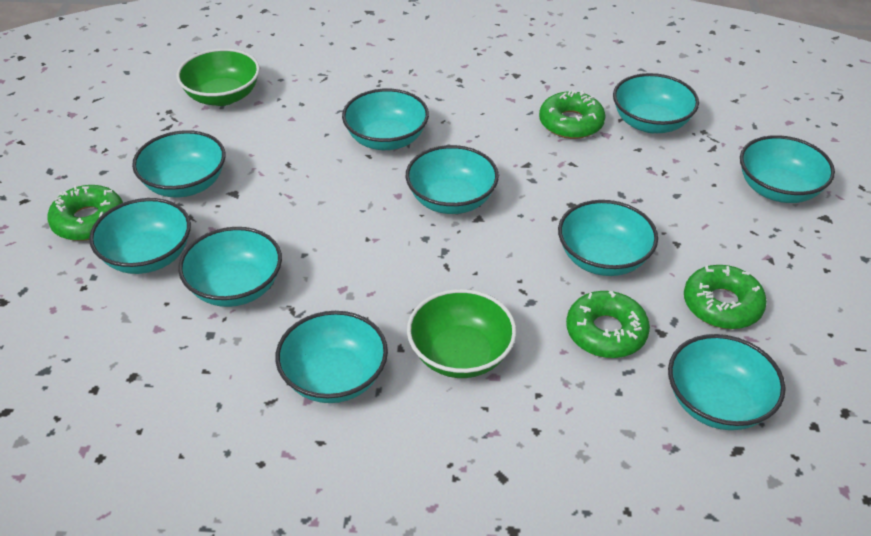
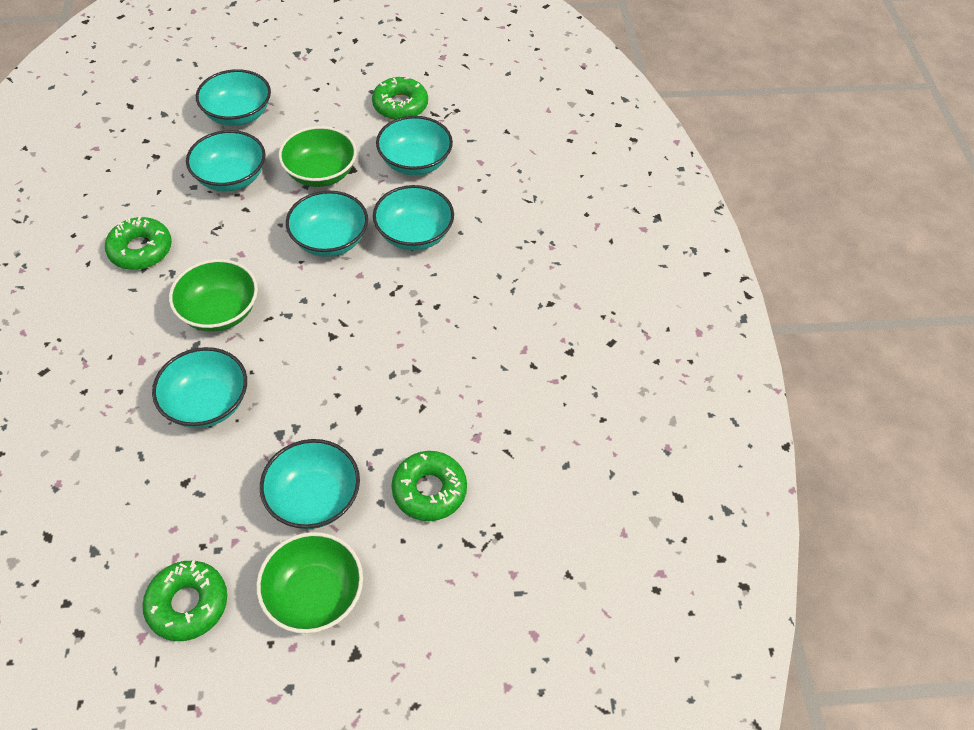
green bowl: [177,48,260,106] [407,289,517,378] = 2 -> [169,259,258,332] [256,532,363,633] [278,126,357,187] = 3
turquoise bowl: [89,198,191,274] [132,130,225,197] [178,227,282,307] [275,311,388,403] [342,89,429,150] [406,145,499,214] [558,200,658,276] [613,73,699,133] [668,334,786,430] [740,135,835,203] = 10 -> [152,347,247,428] [186,130,266,192] [196,69,271,126] [260,439,360,529] [286,191,368,257] [373,185,454,251] [376,116,453,175] = 7

